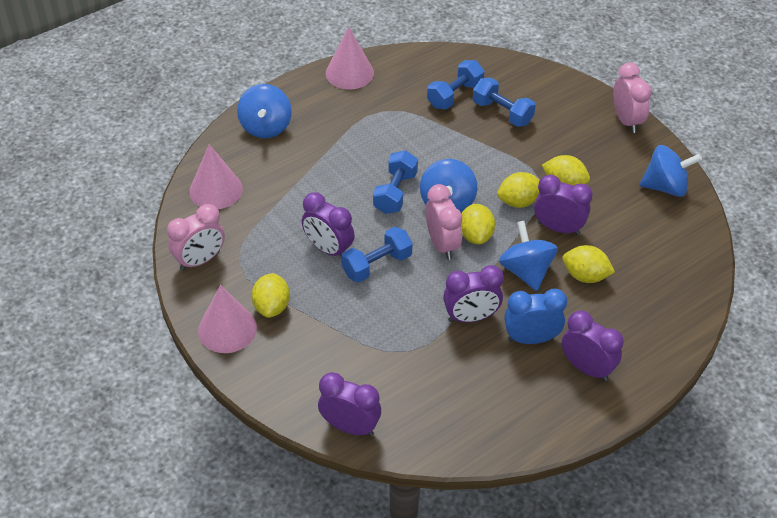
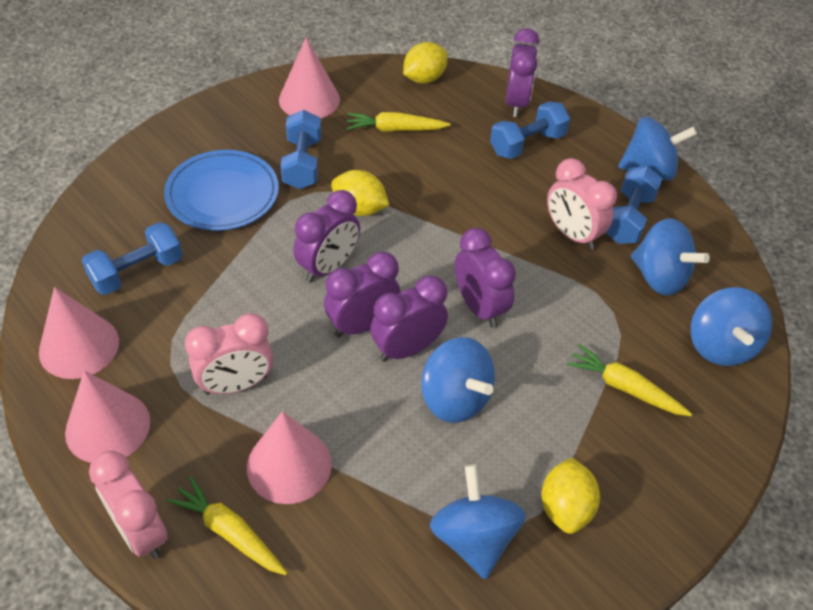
blue clock: [504,289,567,344] = 1 -> none = 0
blue plate: none = 0 -> [164,150,279,231] = 1
blue spinning top: [237,84,292,138] [420,159,477,213] [499,221,558,291] [640,145,702,197] = 4 -> [421,337,495,423] [430,464,526,579] [618,117,697,180] [631,218,710,295] [691,287,772,366] = 5
pink cone: [189,144,243,209] [198,285,257,353] [326,27,374,89] = 3 -> [39,287,119,379] [65,371,150,463] [247,411,332,504] [279,38,340,118] = 4
yellow carrot: none = 0 -> [166,476,287,575] [347,112,451,132] [566,344,692,416] = 3
yellow lemon: [251,273,290,318] [461,204,495,245] [497,172,540,208] [542,155,590,186] [562,245,615,283] = 5 -> [331,170,389,216] [403,42,448,84] [541,457,600,534] = 3

